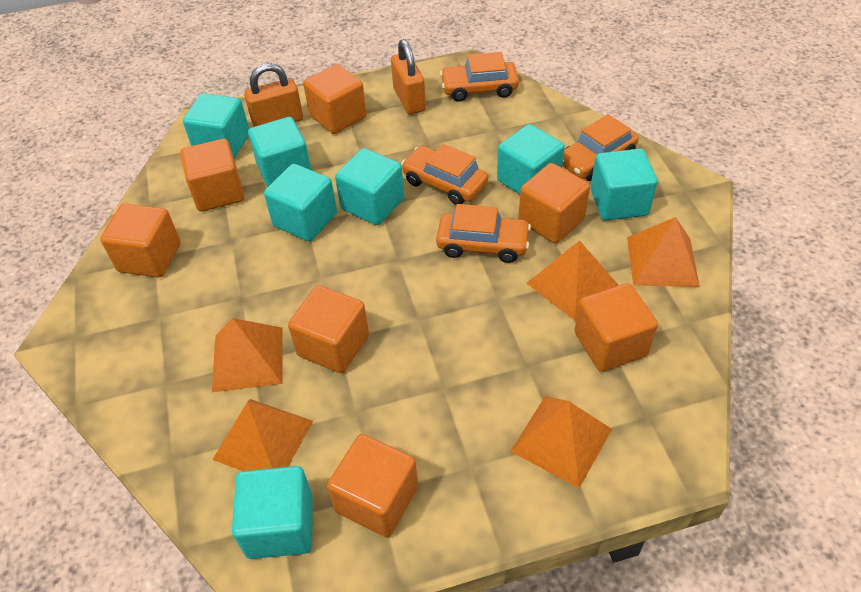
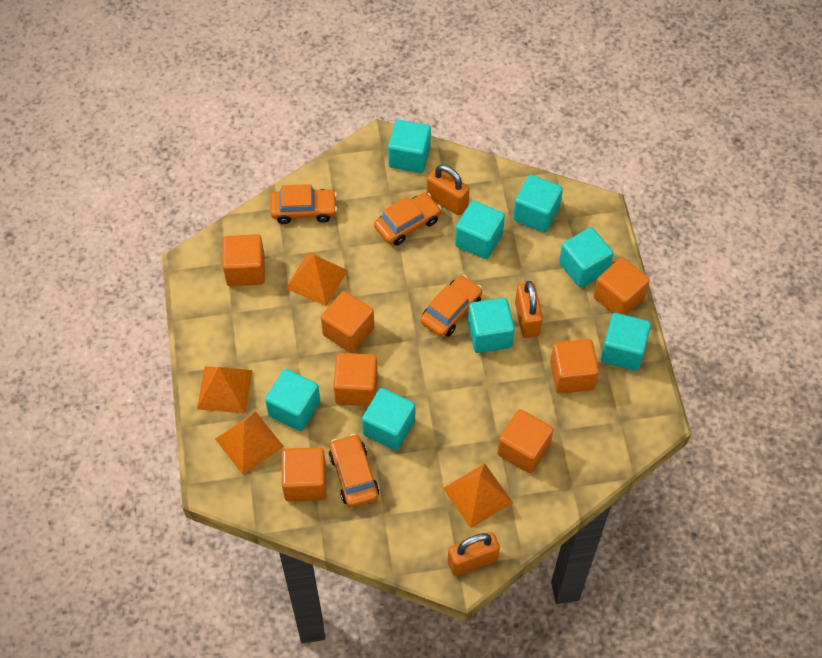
orange padlock: [244,63,303,127] [391,39,426,114] = 2 -> [427,165,470,215] [448,532,500,576] [515,281,543,338] = 3
orange pyramid: [212,318,283,392] [212,399,313,471] [511,396,612,488] [526,240,618,321] [627,217,700,287] = 5 -> [197,366,252,413] [215,411,284,475] [285,253,348,306] [443,463,513,528] = 4
turquoise cube: [183,93,249,158] [232,466,313,559] [248,117,311,187] [264,164,337,241] [335,148,404,225] [497,124,565,195] [590,149,657,221] = 7 -> [265,369,320,431] [362,388,415,451] [388,120,431,173] [455,200,505,259] [468,298,515,353] [513,175,563,233] [559,227,614,288] [601,313,651,371] = 8

